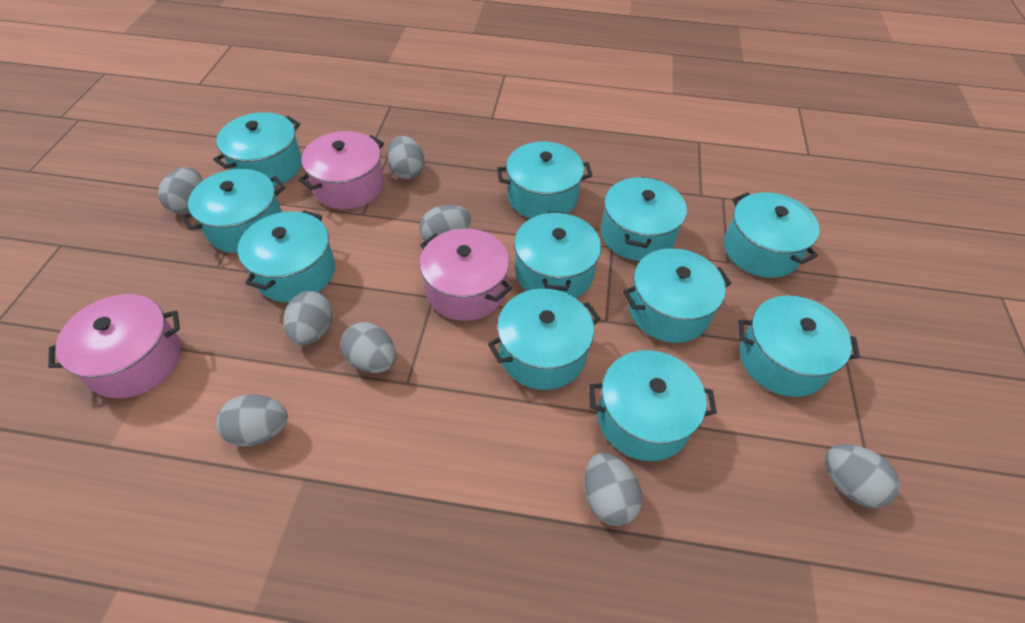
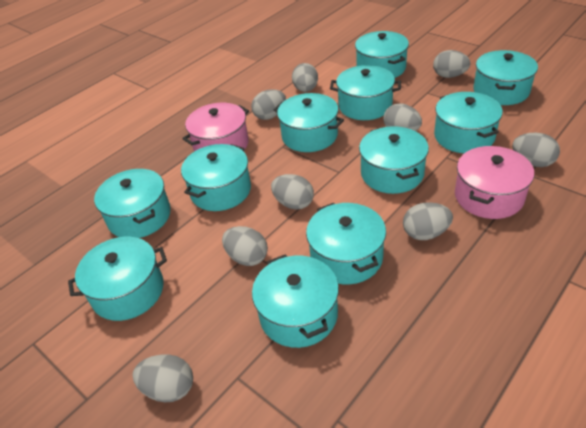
grey egg: [158,167,203,214] [216,394,288,447] [283,291,332,345] [340,322,396,373] [387,136,424,179] [420,205,471,241] [584,453,642,526] [825,444,900,508] = 8 -> [133,354,193,402] [222,226,268,266] [251,89,286,120] [271,174,314,210] [292,63,318,92] [383,103,422,131] [403,202,453,240] [433,50,470,78] [512,133,560,167] = 9
pink pot: [48,294,181,398] [299,131,384,209] [419,228,512,321] = 3 -> [182,103,249,152] [455,146,534,219] = 2

